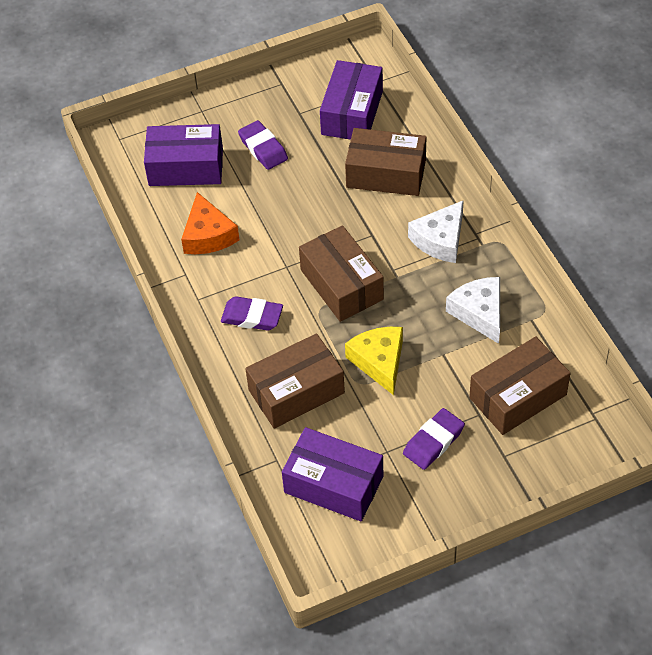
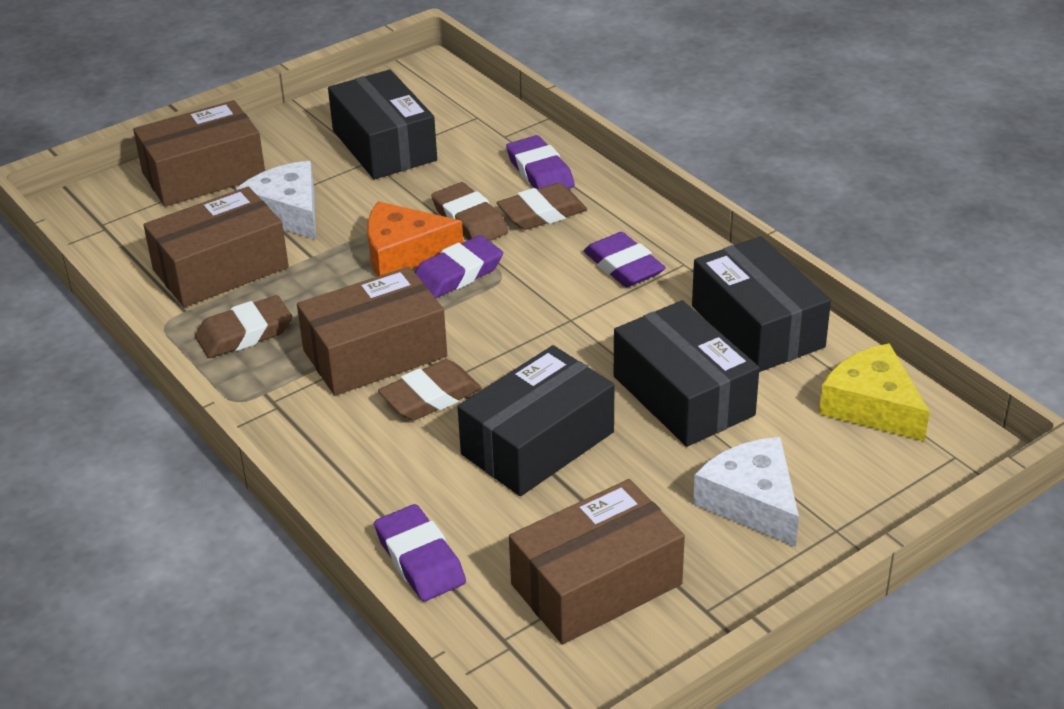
black box: none = 0 -> [328,69,437,179] [458,345,615,496] [614,300,760,447] [692,236,831,372] = 4
brown eraser: none = 0 -> [195,295,292,358] [378,359,482,421] [431,182,508,241] [497,183,587,230] = 4
purple box: [144,124,223,186] [282,427,383,521] [320,60,383,140] = 3 -> none = 0
purple eraser: [221,296,283,331] [238,120,288,170] [403,408,465,470] = 3 -> [374,504,466,601] [415,235,503,298] [506,135,575,189] [584,232,666,287] = 4

